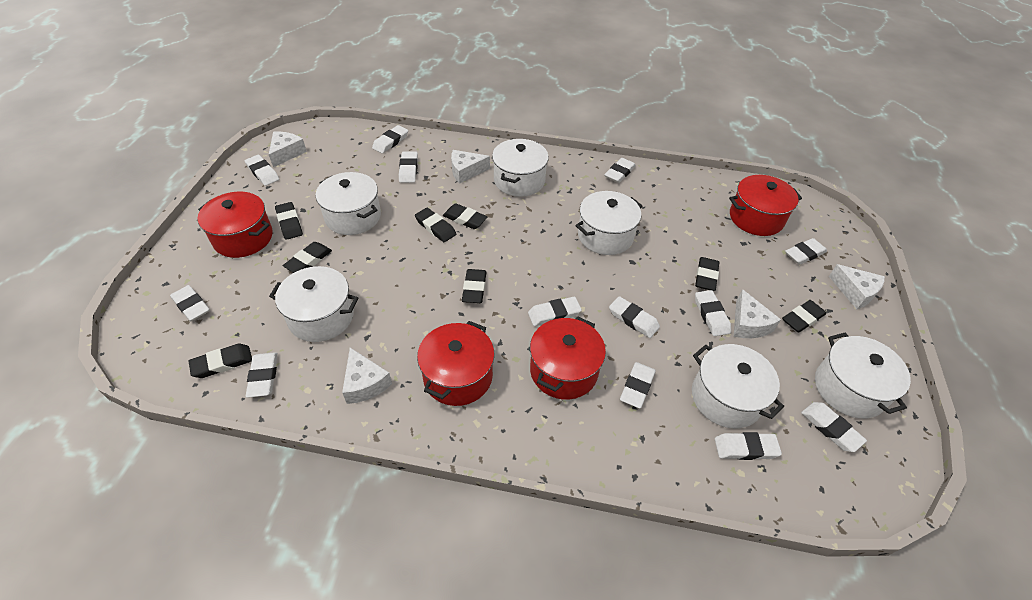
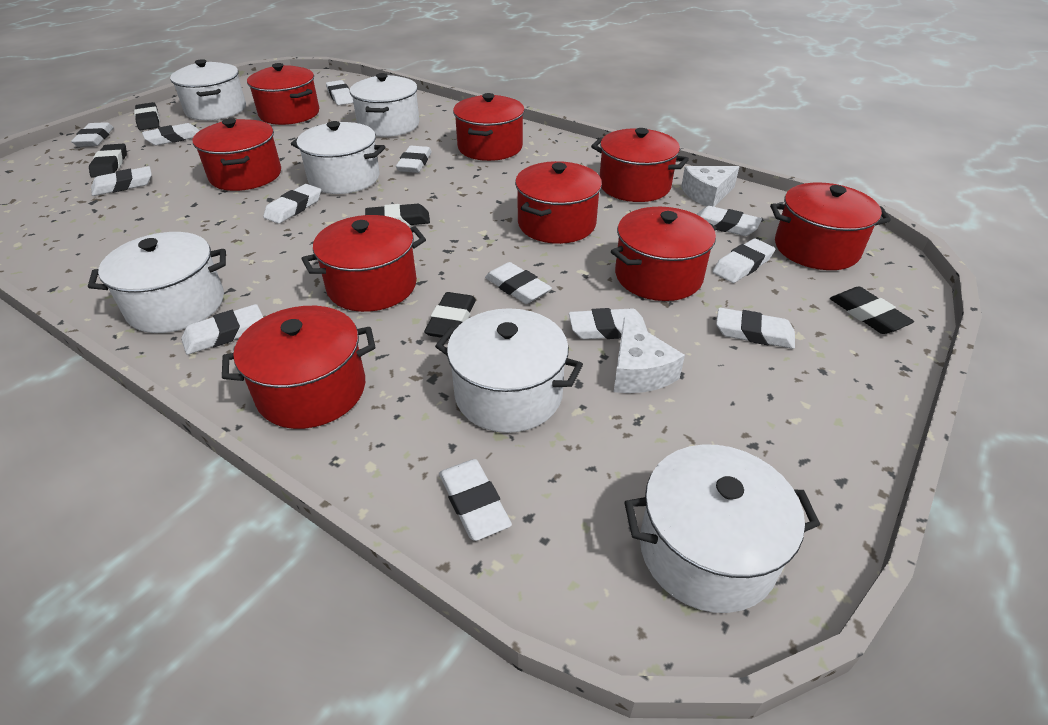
black eraser: [189,344,252,378] [275,202,303,240] [283,242,332,273] [415,208,456,242] [443,203,488,229] [462,269,486,303] [695,257,720,291] [782,300,826,333] = 8 -> [89,144,127,177] [134,102,160,130] [365,204,430,226] [424,292,476,338] [830,287,914,334] = 5
red pot: [198,192,273,258] [417,321,494,406] [530,317,606,400] [729,175,802,236] = 4 -> [193,118,281,191] [222,306,375,429] [247,63,319,125] [302,215,426,312] [453,93,525,161] [515,161,602,244] [591,128,689,202] [611,207,717,301] [770,182,891,270] = 9
white cheese: [269,132,307,167] [342,348,392,404] [451,150,490,184] [734,289,781,338] [829,264,885,309] = 5 -> [614,318,685,393] [681,166,740,207] = 2

